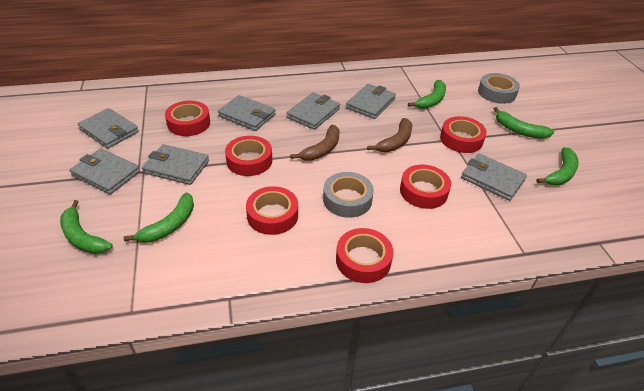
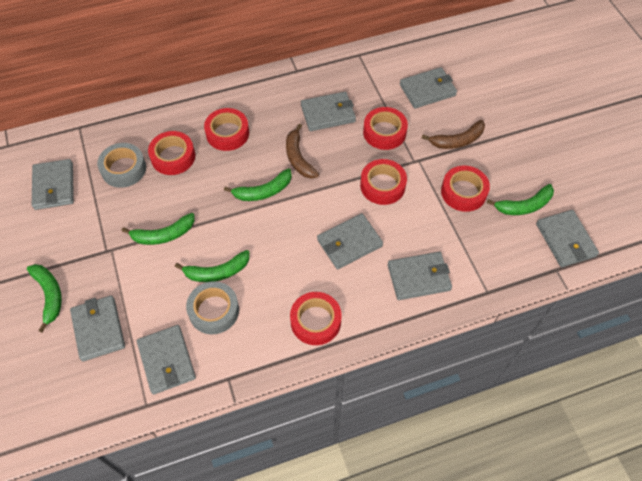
grey wallet: [69,148,140,194] [78,108,139,148] [142,144,209,185] [218,95,276,131] [287,92,340,130] [346,84,396,119] [461,154,527,201] = 7 -> [32,159,74,210] [70,295,125,362] [137,325,196,395] [301,91,356,131] [317,213,383,269] [388,252,452,300] [400,67,457,109] [536,210,599,267] = 8

